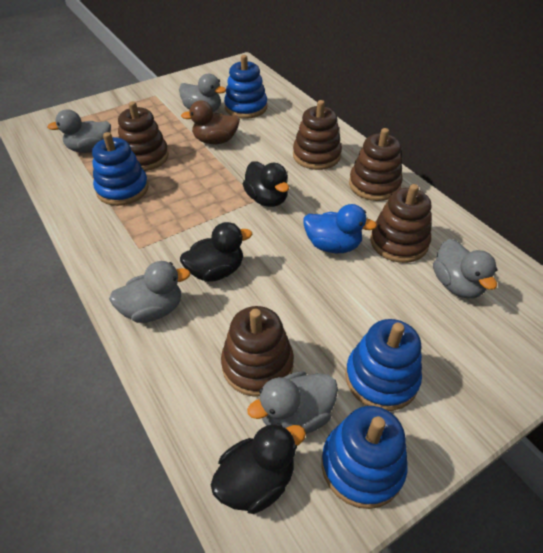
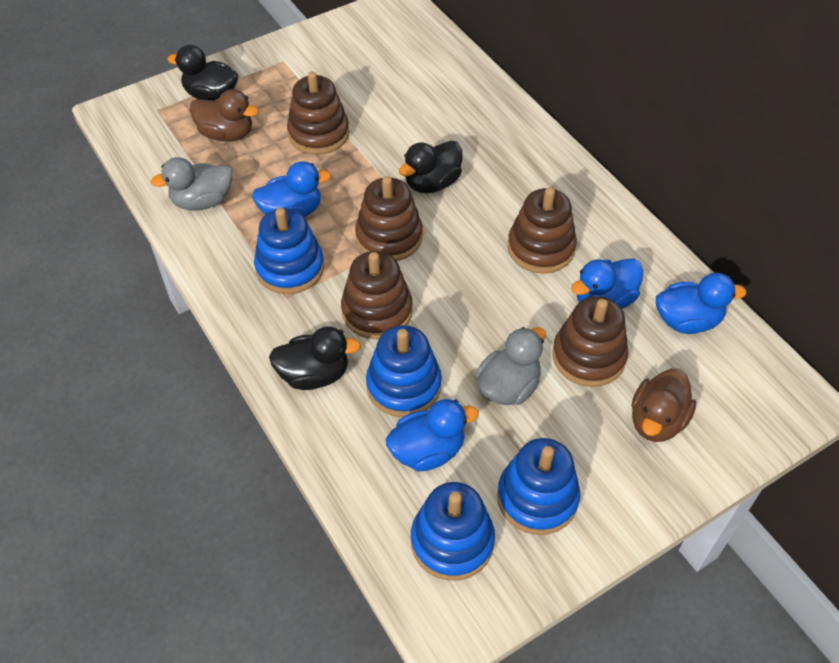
blue duck: [304,204,377,253] = 1 -> [252,161,331,217] [386,399,479,472] [571,258,644,309] [656,273,747,334] = 4
brown duck: [181,100,240,144] = 1 -> [190,89,259,142] [632,368,696,442] = 2
grey duck: [48,109,111,153] [109,261,191,323] [179,74,226,112] [247,371,338,434] [433,239,498,298] = 5 -> [151,157,232,211] [476,327,546,405] = 2

